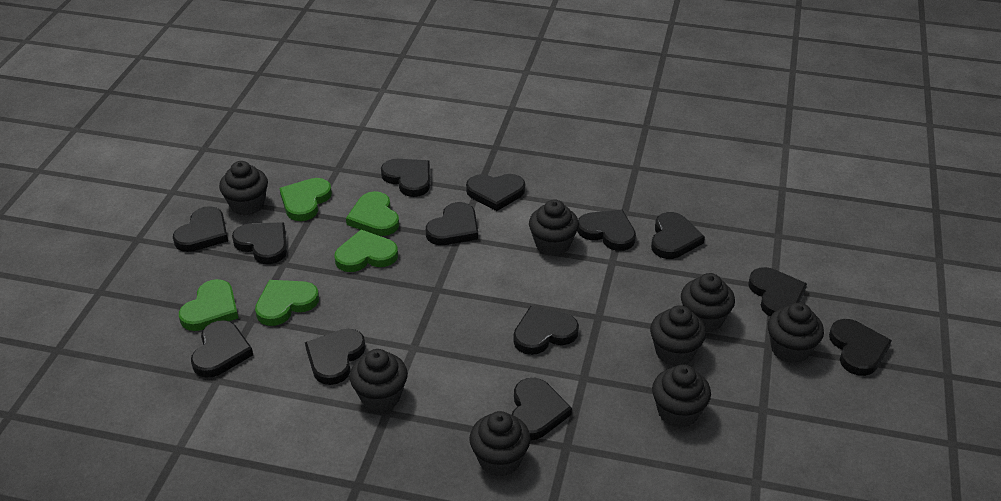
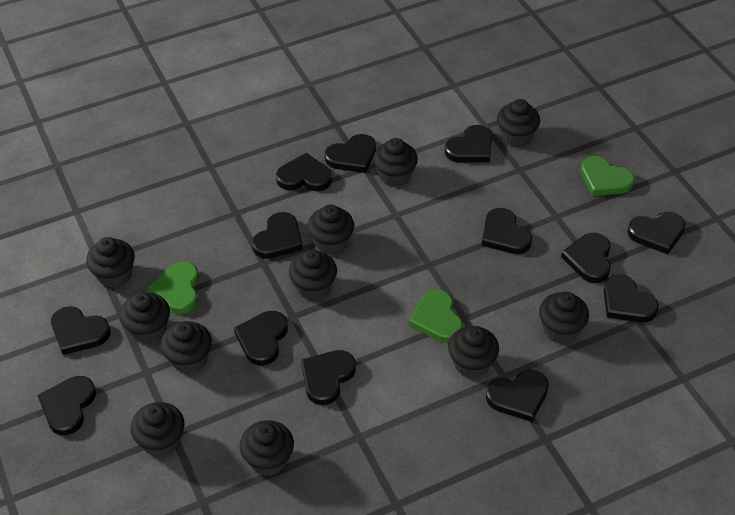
black cupcake: [219,161,268,216] [350,349,408,411] [469,411,530,477] [529,200,579,256] [650,305,706,366] [652,364,711,428] [681,273,735,333] [768,303,824,363] = 8 -> [86,237,135,288] [120,292,170,343] [130,402,185,457] [161,321,212,373] [240,420,294,476] [289,249,337,300] [308,205,354,255] [373,138,418,187] [448,326,499,378] [497,99,540,147] [539,292,589,344] = 11
green heart: [179,279,238,331] [255,280,319,326] [279,178,332,221] [334,230,398,272] [346,191,399,236] = 5 -> [148,261,199,314] [409,289,463,343] [580,156,635,196] = 3

